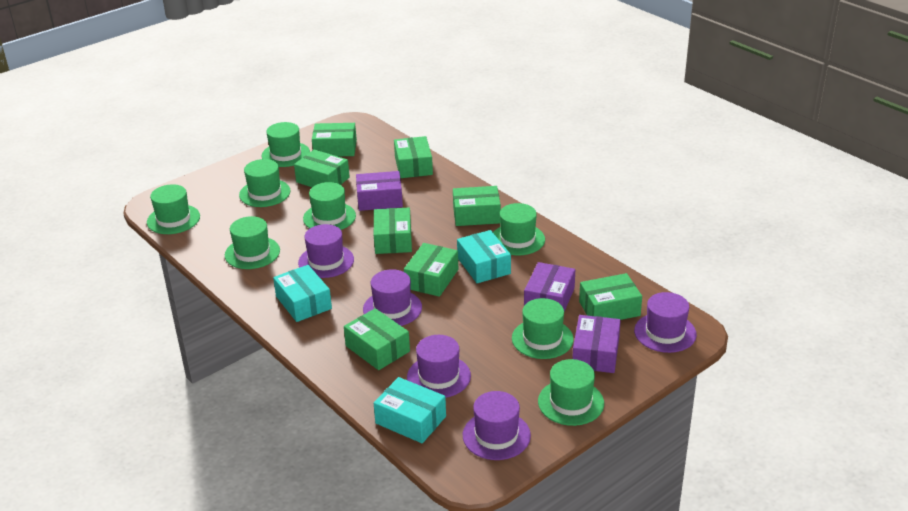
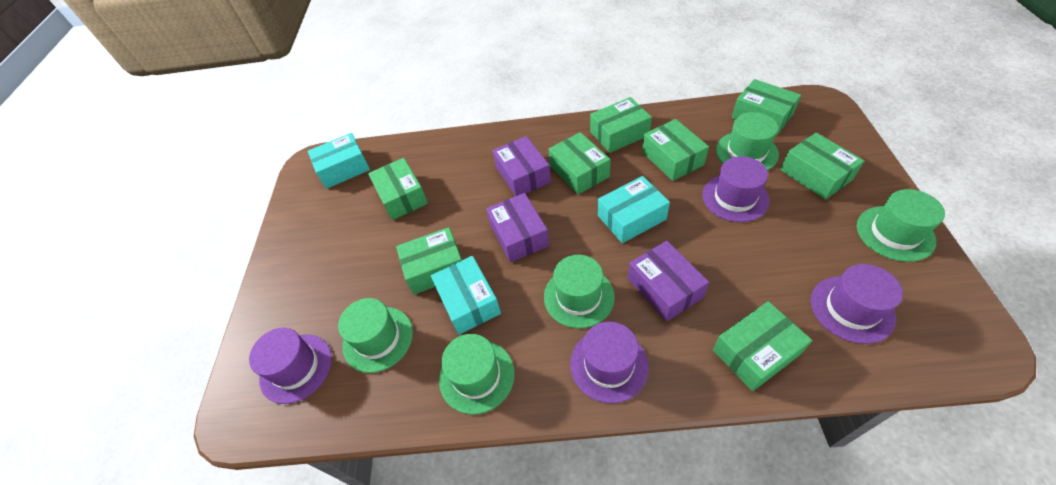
green hat: [147,184,200,234] [225,216,280,269] [239,159,291,207] [262,122,310,167] [303,182,356,230] [493,203,545,255] [512,298,574,359] [538,359,604,426] = 8 -> [338,298,413,373] [439,334,515,415] [544,255,615,328] [716,112,779,170] [857,189,945,262] = 5
purple hat: [298,224,354,278] [363,269,422,326] [407,335,471,398] [463,391,531,460] [634,292,697,353] = 5 -> [249,328,332,404] [570,322,649,403] [702,156,769,222] [811,264,903,344] = 4

